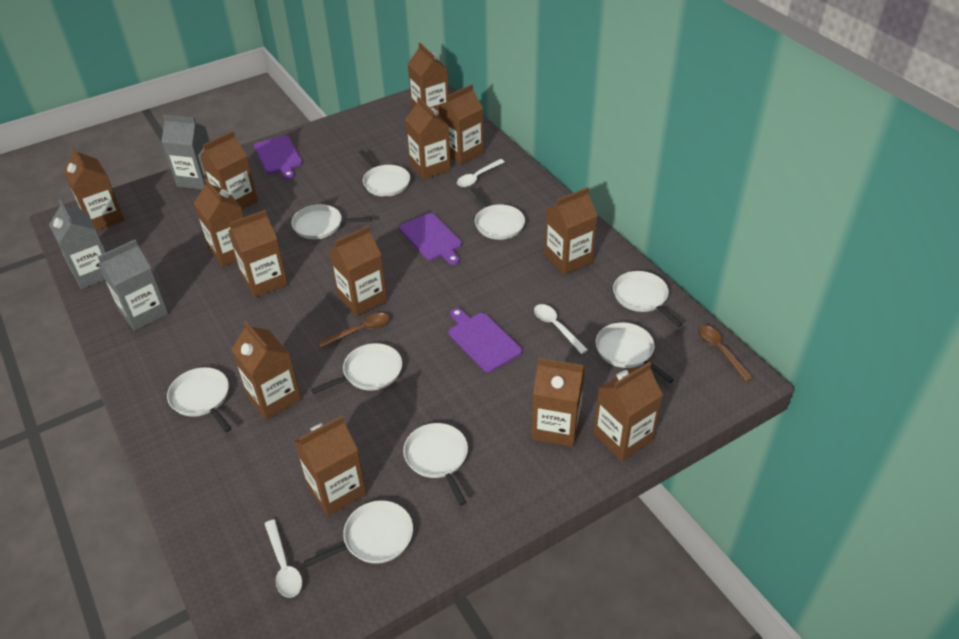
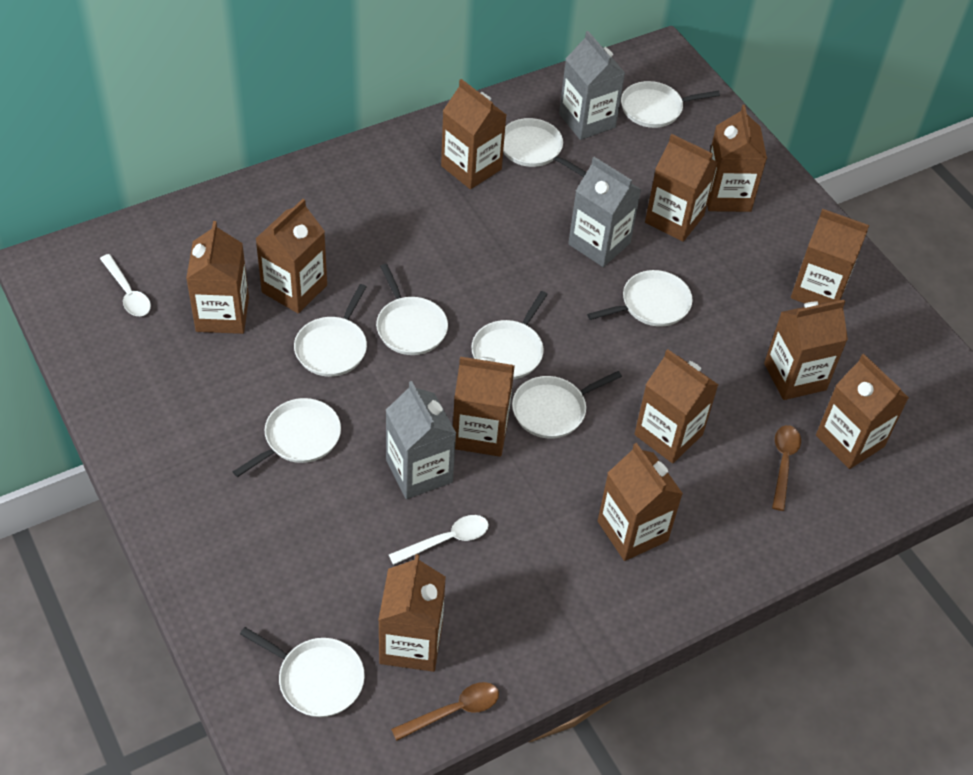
brown carton: [63,146,125,231] [194,178,244,267] [200,131,258,209] [228,210,288,298] [231,321,301,420] [294,416,366,516] [329,226,387,316] [405,97,451,180] [408,43,449,115] [438,84,484,165] [532,358,585,447] [545,187,598,275] [593,362,663,461] = 13 -> [186,221,249,334] [256,199,327,314] [378,554,446,672] [441,79,506,189] [453,357,515,457] [598,443,683,561] [634,349,718,463] [645,134,718,242] [707,105,767,212] [764,300,848,400] [791,209,869,304] [816,354,909,469] = 12
purple cutting board: [254,135,302,179] [399,213,462,265] [449,308,522,372] = 3 -> none = 0
white spoon: [265,519,302,598] [457,159,505,187] [534,304,588,354] = 3 -> [100,254,151,316] [389,515,489,565] = 2

